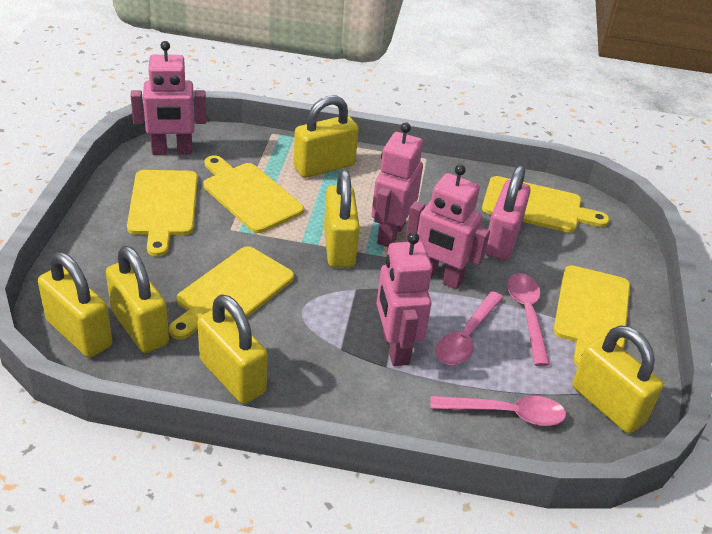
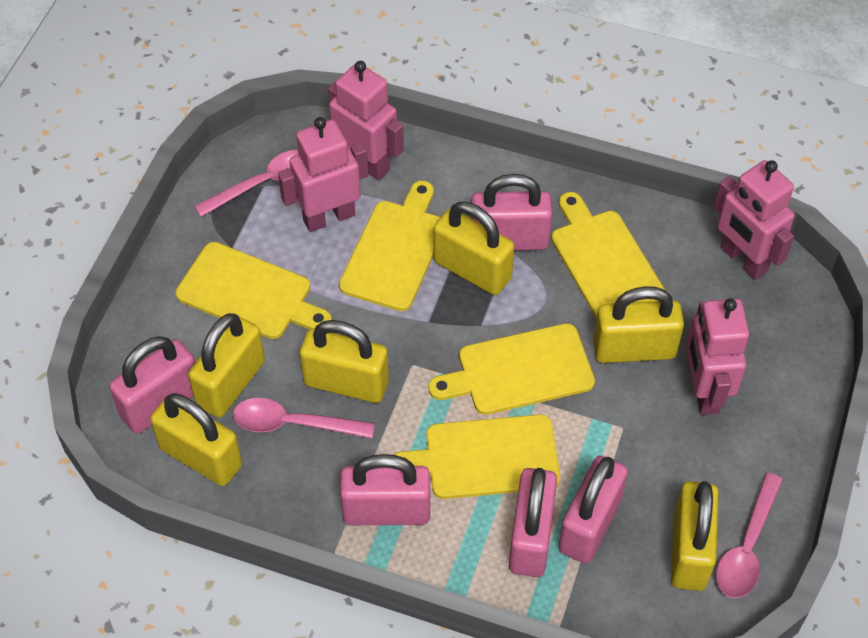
pink padlock: [485,165,531,260] = 1 -> [109,336,195,434] [340,454,430,525] [470,174,552,250] [509,468,557,577] [558,455,628,564] = 5

